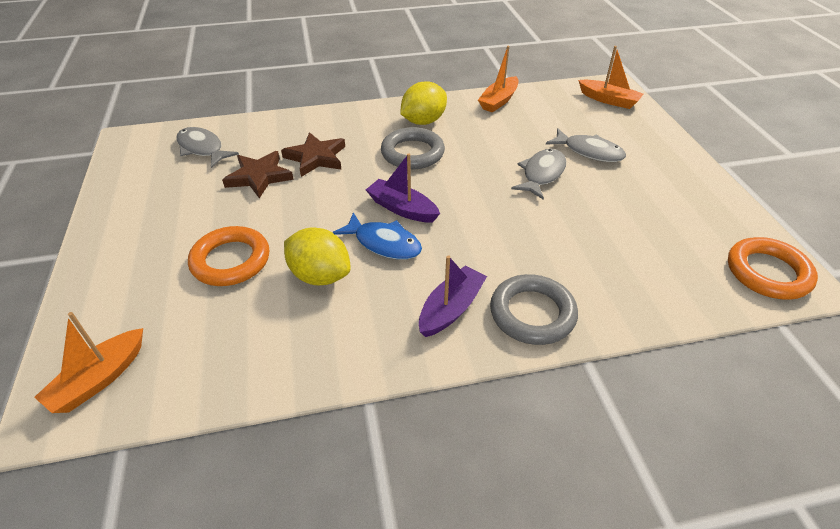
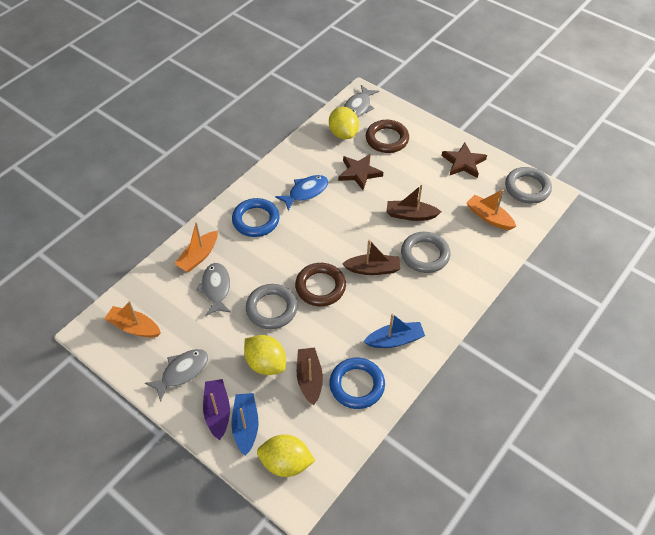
blue boat: none = 0 -> [231,393,259,456] [364,313,425,348] = 2
blue ring: none = 0 -> [232,198,280,237] [329,358,385,409] = 2
brown boat: none = 0 -> [297,348,323,405] [342,240,400,275] [387,185,441,221] = 3
brown ring: none = 0 -> [295,263,346,306] [366,120,409,153] = 2
grey ring: [381,127,445,169] [490,274,578,345] = 2 -> [246,284,298,329] [401,232,450,273] [505,167,552,204] = 3
orange ring: [188,226,269,286] [728,237,818,300] = 2 -> none = 0
purple boat: [366,153,440,222] [419,255,487,337] = 2 -> [203,379,230,440] = 1
yellow lemon: [284,228,351,285] [400,81,447,125] = 2 -> [244,335,286,375] [257,434,315,477] [329,107,359,139] = 3

